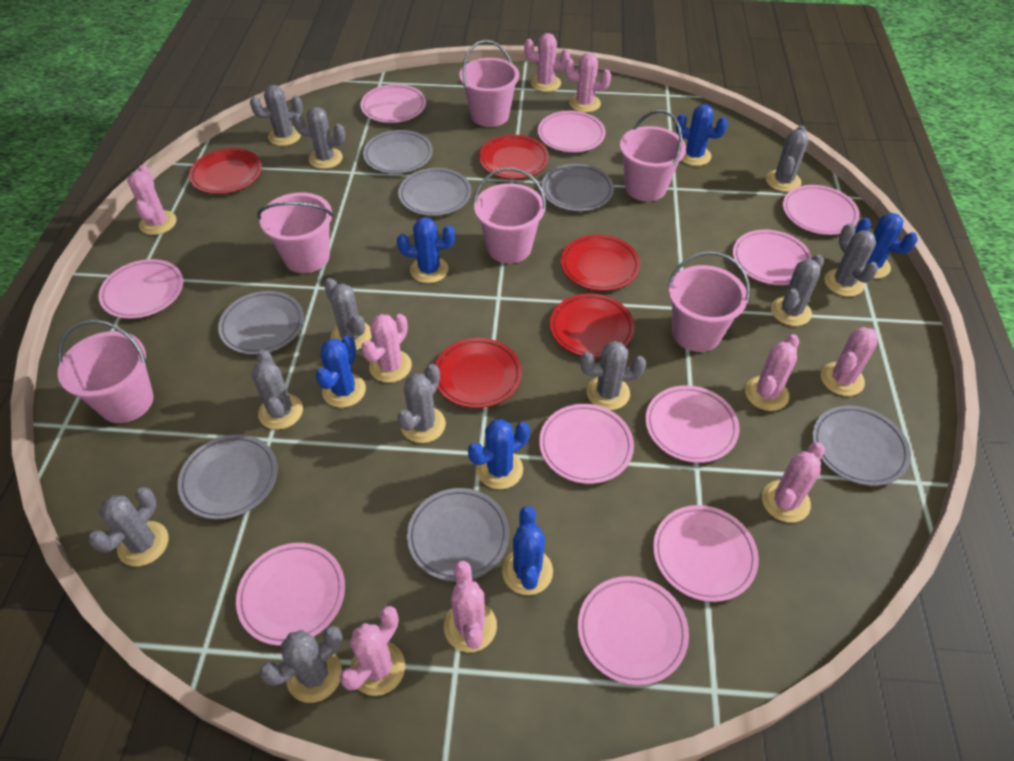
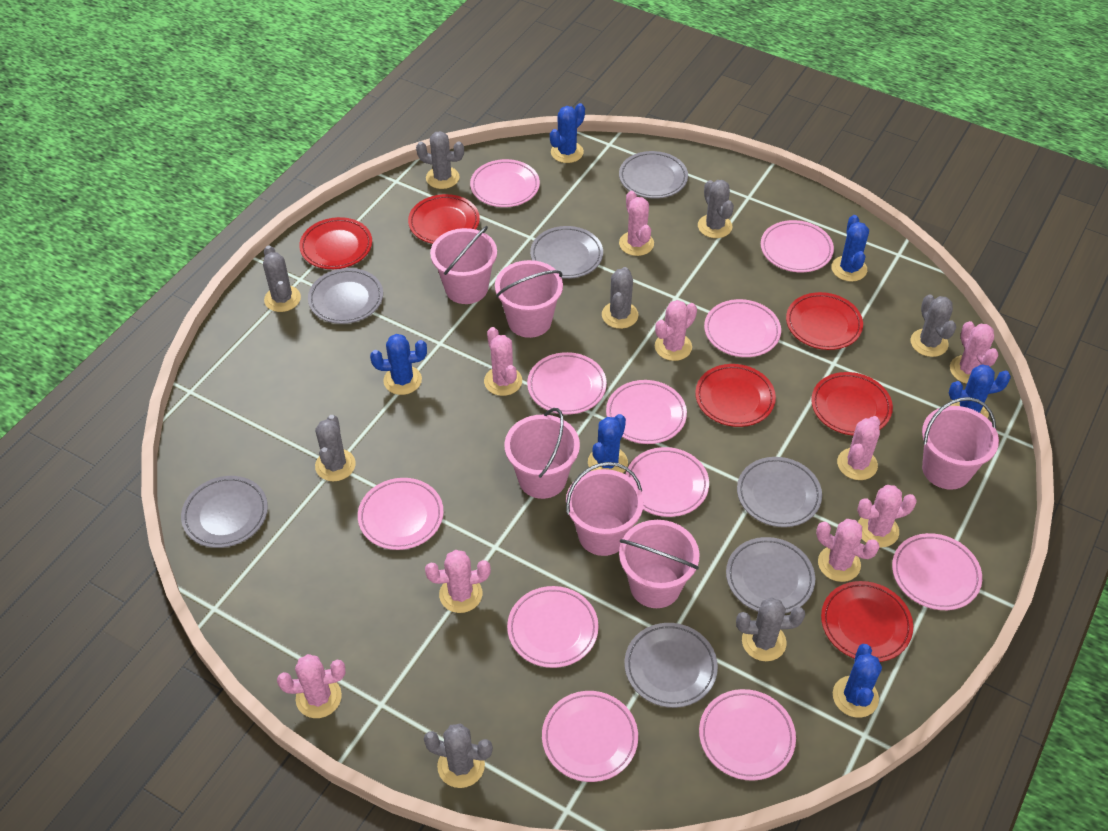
grey cactus: [88,487,169,566] [250,85,303,146] [252,349,303,430] [259,626,343,703] [292,107,345,169] [324,278,372,350] [397,364,446,443] [580,341,646,410] [766,125,808,192] [771,254,824,326] [824,223,878,297] = 11 -> [263,245,301,312] [315,415,356,481] [416,131,464,189] [424,723,493,788] [602,267,638,329] [698,180,734,238] [736,597,805,661] [911,295,956,357] = 8
pink plate: [98,259,183,319] [236,543,345,646] [360,84,426,123] [538,111,606,152] [539,404,634,484] [578,576,689,685] [645,385,740,463] [653,505,759,602] [733,230,812,285] [783,185,860,235] = 10 -> [358,478,444,550] [470,159,540,207] [507,586,599,668] [527,352,607,415] [542,691,638,782] [606,380,687,444] [626,447,709,517] [699,689,796,781] [704,299,781,357] [761,220,834,272] [892,533,982,610] = 11
red plate: [189,148,262,194] [435,338,522,408] [479,135,549,179] [550,294,635,358] [561,235,640,291] = 5 -> [299,217,372,269] [408,194,480,244] [695,364,776,427] [786,292,863,350] [811,372,893,436] [821,581,913,662] = 6

